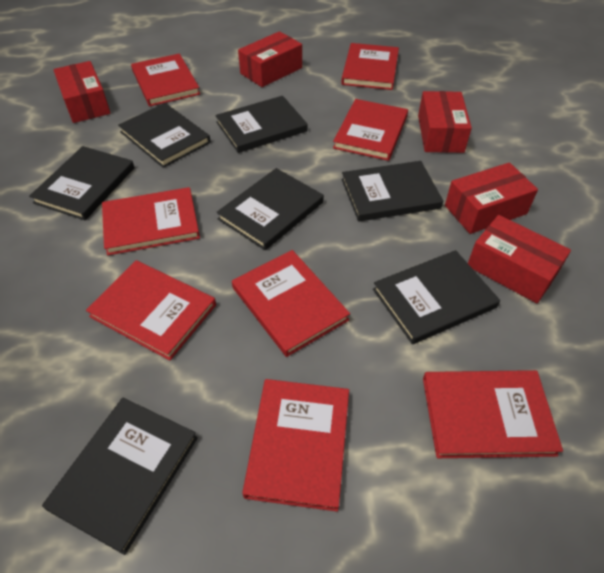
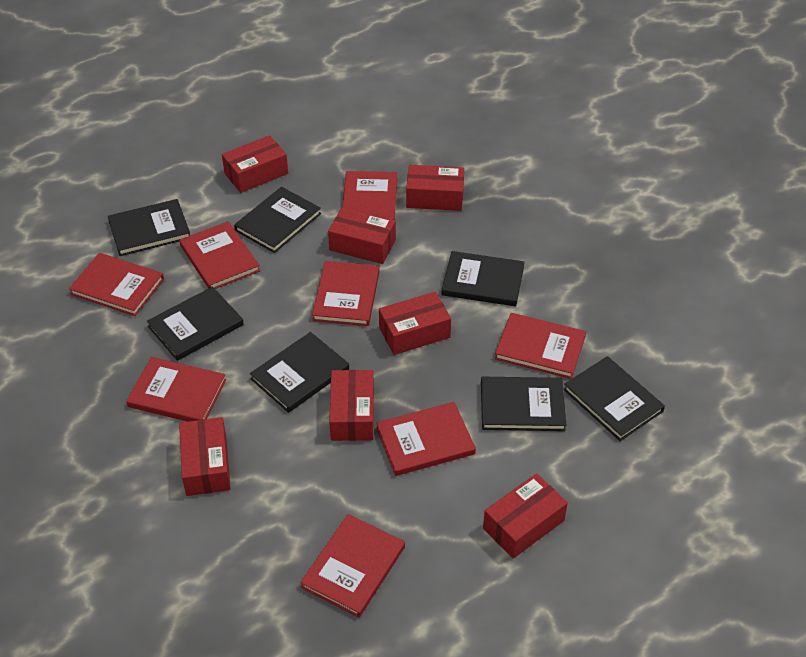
red box: [53,61,111,123] [238,31,302,87] [418,91,472,153] [445,162,538,234] [468,215,571,303] = 5 -> [179,417,231,496] [222,135,288,193] [328,207,396,264] [329,370,374,441] [379,292,451,355] [406,165,464,211] [483,473,568,559] = 7

